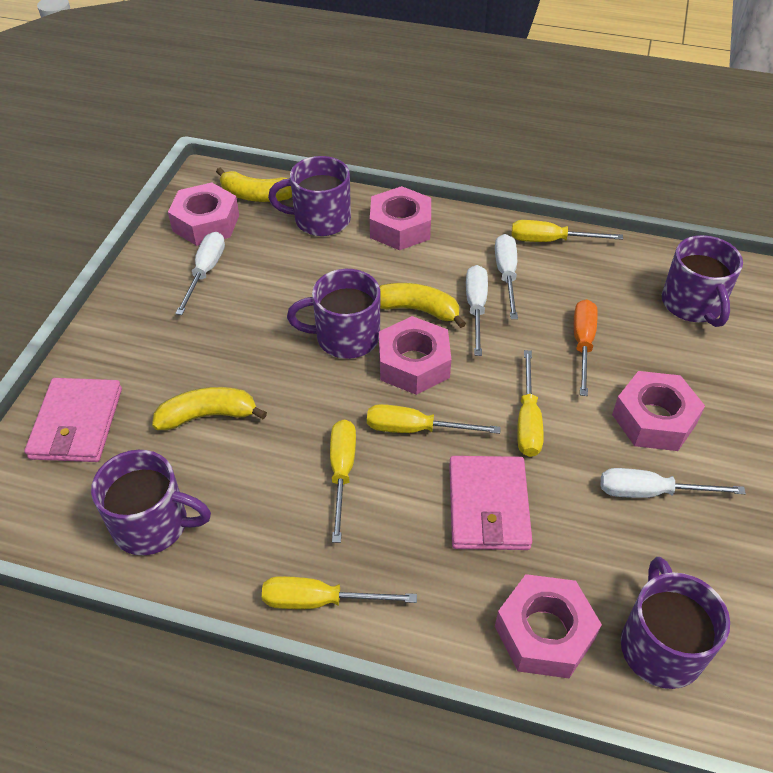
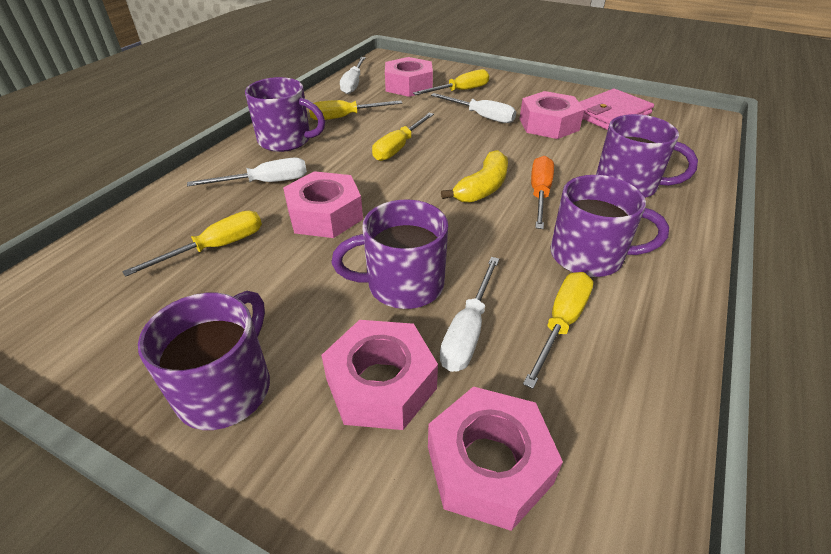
pink wallet: [25,378,122,462] [449,456,533,550] = 2 -> [579,89,654,130] = 1
yellow banana: [152,387,267,430] [216,168,292,202] [379,283,466,328] = 3 -> [441,150,508,203] = 1

